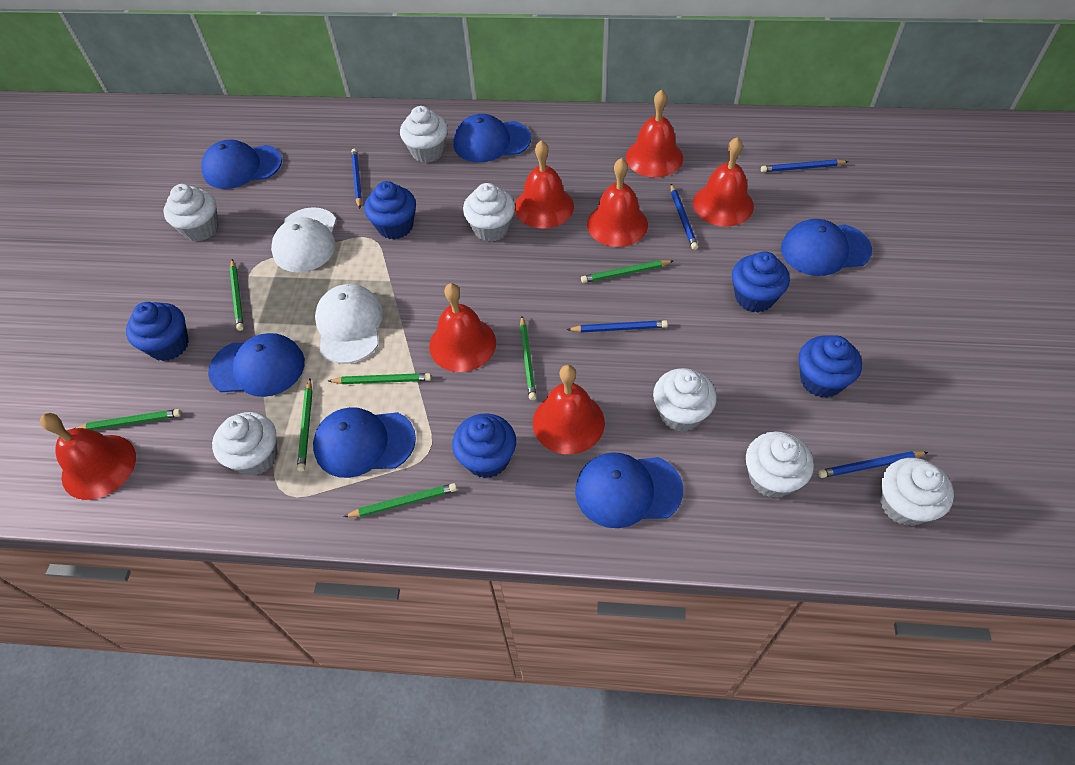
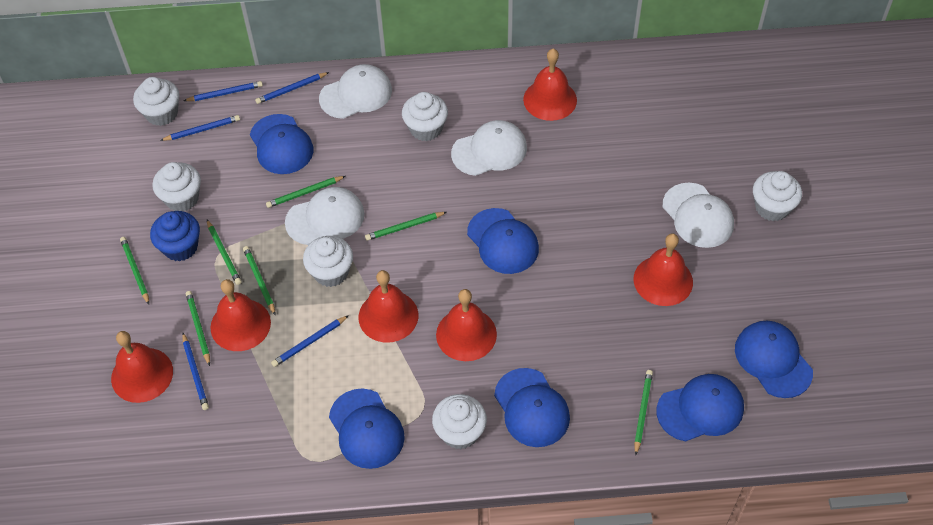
blue cupcake: [126,302,189,361] [364,181,416,239] [452,413,516,478] [732,251,790,313] [799,335,862,398] = 5 -> [150,211,200,261] = 1
red bell: [40,413,136,500] [429,283,496,372] [515,140,574,229] [533,365,605,454] [587,158,648,247] [626,89,683,177] [693,137,754,227] = 7 -> [111,331,173,403] [210,279,271,351] [359,270,418,343] [436,289,497,361] [523,49,577,121] [634,233,693,306] = 6
white cap: [271,207,336,272] [315,284,383,364] = 2 -> [285,187,365,245] [319,64,392,119] [451,120,527,176] [663,183,734,248] = 4
white cupcake: [163,184,219,241] [212,412,278,476] [400,106,448,163] [463,183,515,242] [653,368,717,432] [746,431,814,498] [881,458,954,526] = 7 -> [133,77,179,126] [152,162,201,211] [303,236,353,287] [402,92,448,141] [432,394,487,449] [753,171,802,221] = 6

